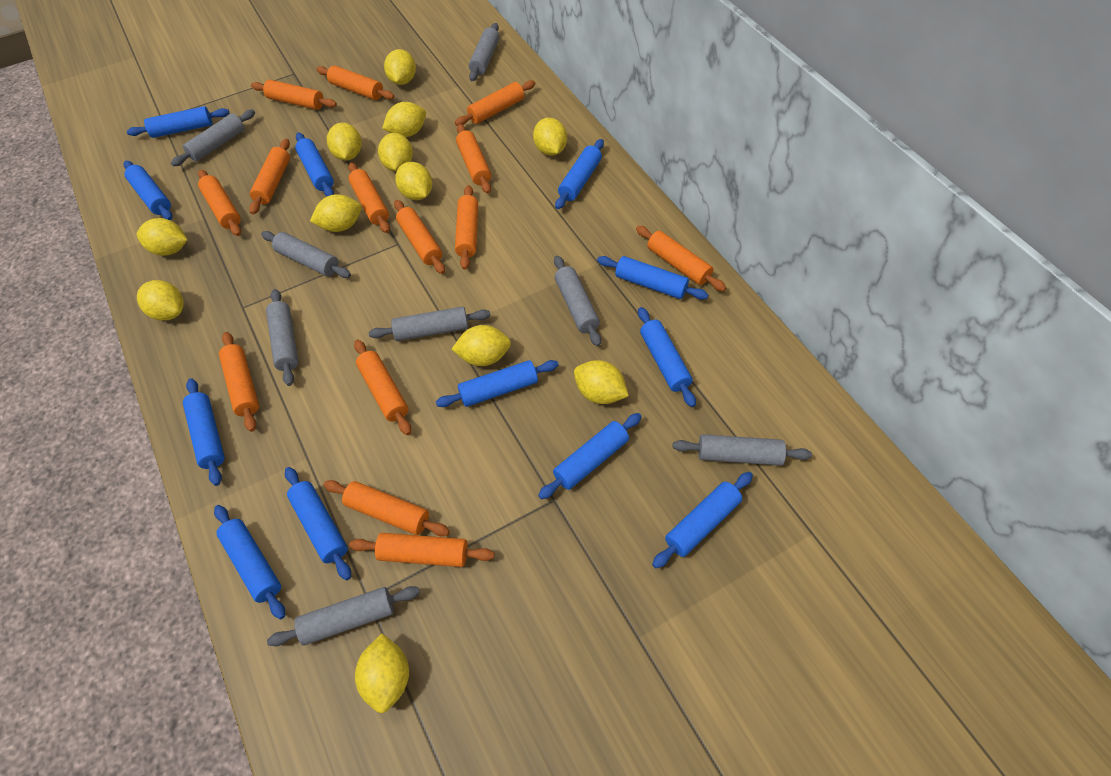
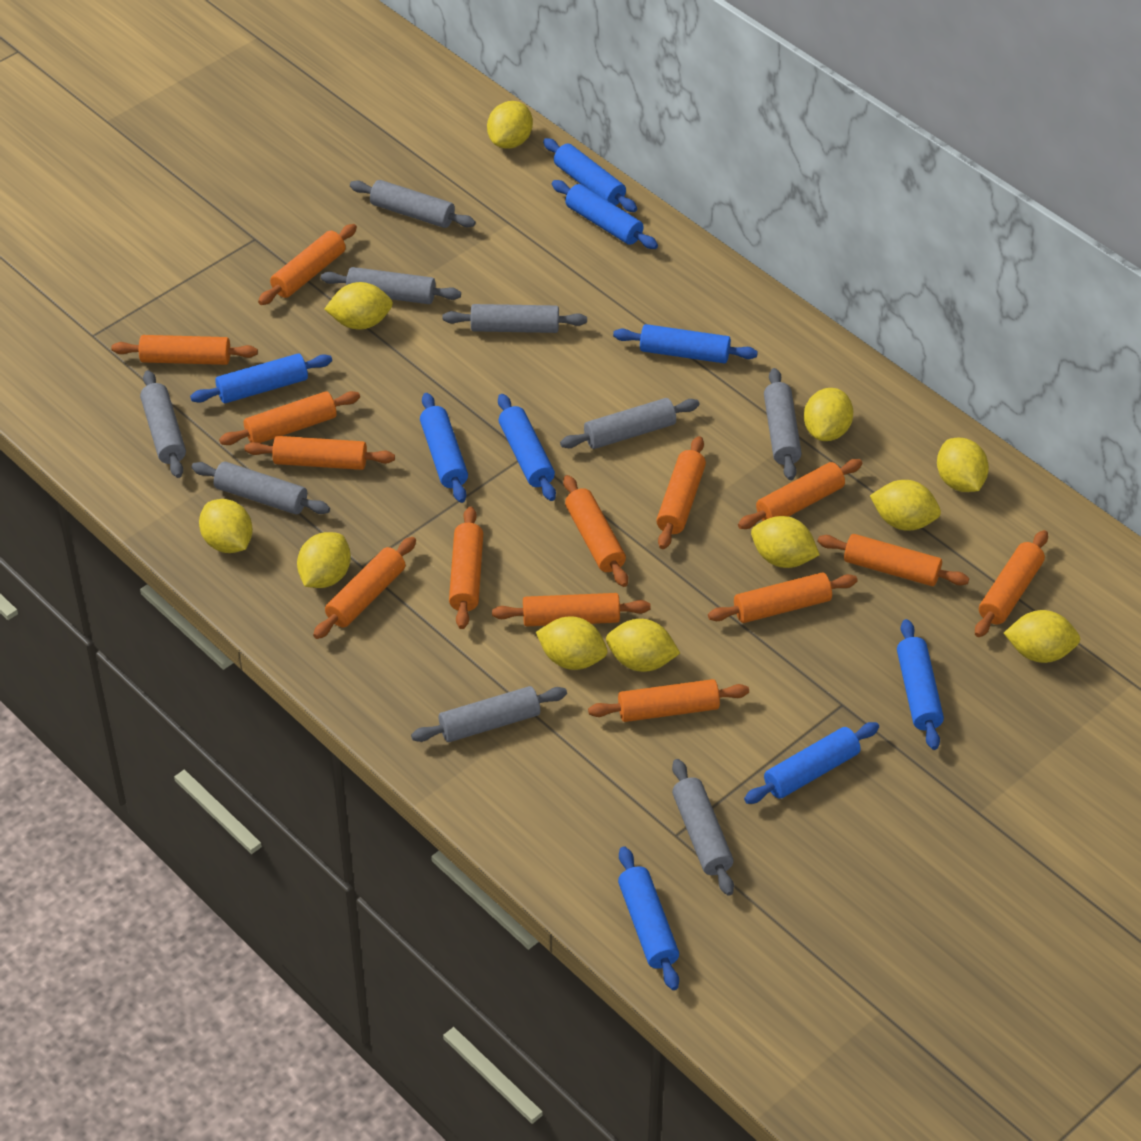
blue rolling pin: [124,161,172,220] [127,106,229,138] [183,378,225,486] [214,505,285,619] [285,467,351,580] [295,133,334,196] [436,360,559,407] [538,413,642,499] [555,139,604,209] [597,256,709,300] [638,307,696,407] [652,472,753,568] = 12 -> [190,354,332,403] [420,393,468,503] [498,394,556,501] [543,138,637,212] [552,180,658,249] [613,324,758,363] [618,846,679,990] [744,722,879,804] [897,619,944,750] = 9
grey rolling pin: [171,109,255,166] [261,231,351,278] [266,289,299,386] [267,586,420,646] [369,307,491,341] [469,23,500,81] [554,256,601,346] [673,434,812,466] = 8 -> [140,370,186,478] [191,461,330,514] [321,267,461,304] [350,180,476,228] [411,686,567,742] [443,304,587,333] [560,398,699,449] [672,759,734,896] [764,368,802,480] = 9
yellow lemon: [137,218,187,256] [137,280,184,321] [310,194,362,232] [327,123,362,161] [355,634,409,713] [378,133,413,171] [382,102,426,137] [384,49,416,85] [395,162,432,200] [451,325,511,366] [533,118,567,156] [574,360,629,404] = 12 -> [199,499,253,553] [297,532,351,588] [324,282,393,330] [487,101,533,149] [536,616,607,670] [606,619,680,672] [751,516,820,568] [804,388,853,441] [870,480,941,531] [937,438,989,492] [1004,610,1080,663] = 11

